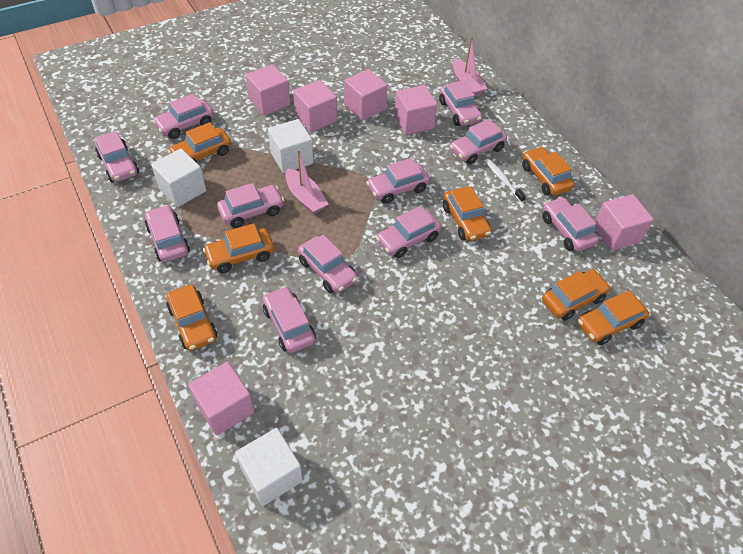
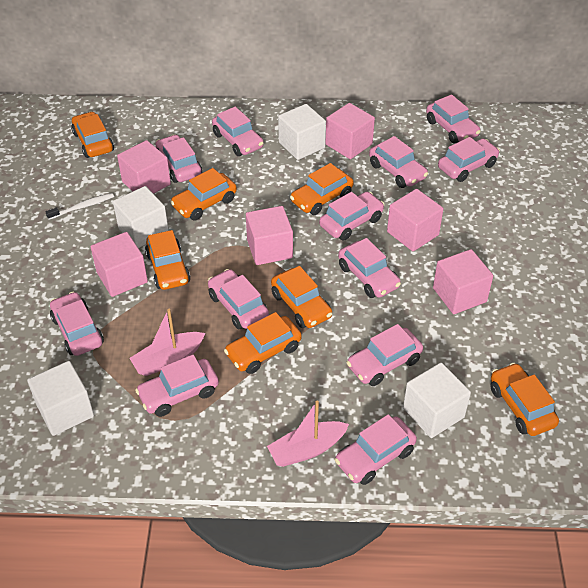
pink car: [95,131,139,183] [145,205,190,262] [152,94,214,139] [217,183,284,228] [263,286,316,353] [298,234,358,293] [366,158,430,204] [376,206,441,258] [439,80,482,126] [450,119,507,164] [542,197,599,252] = 11 -> [50,292,104,356] [135,355,219,417] [155,134,202,183] [208,269,269,329] [212,107,264,156] [319,192,385,240] [335,414,417,485] [338,238,401,298] [346,324,423,386] [369,136,428,188] [426,95,481,144] [438,137,500,182] = 12
white cube: [151,149,206,207] [235,428,303,506] [268,119,313,173] = 3 -> [27,361,94,436] [113,186,169,248] [278,104,326,160] [403,363,471,438] = 4

